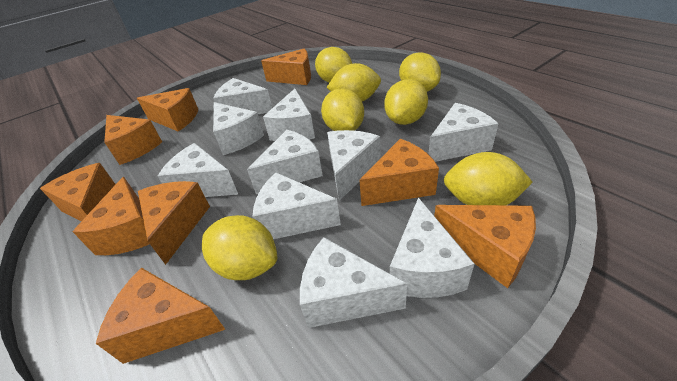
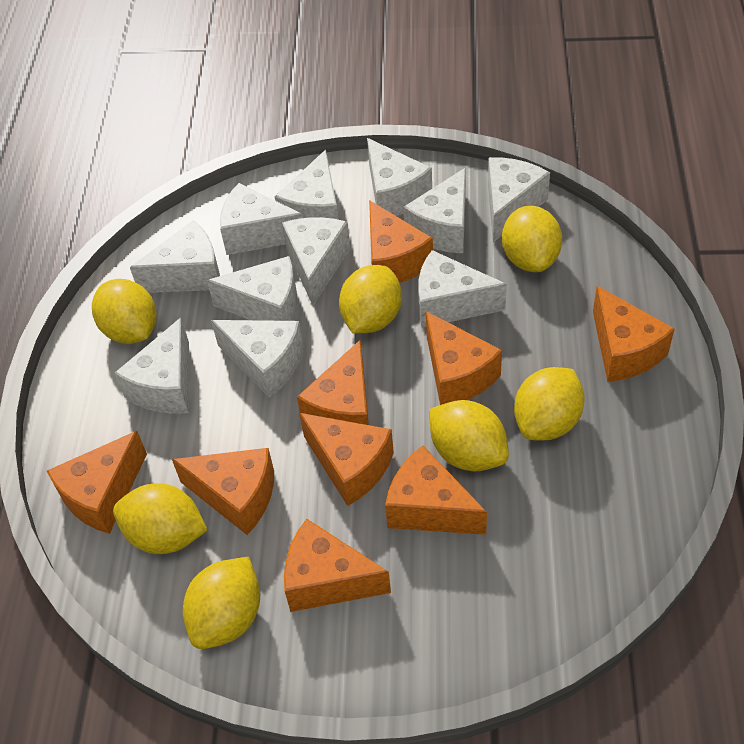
white cheese: [158,143,238,197] [213,78,272,114] [213,102,264,155] [247,130,323,194] [253,173,341,239] [263,89,315,141] [300,237,407,328] [327,130,381,201] [390,198,475,298] [428,103,499,162] = 10 -> [114,318,189,414] [130,220,220,293] [207,256,297,321] [211,320,304,398] [220,183,303,255] [274,150,339,220] [282,217,351,306] [367,138,432,216] [403,168,466,253] [418,250,507,328] [488,157,550,242] = 11

